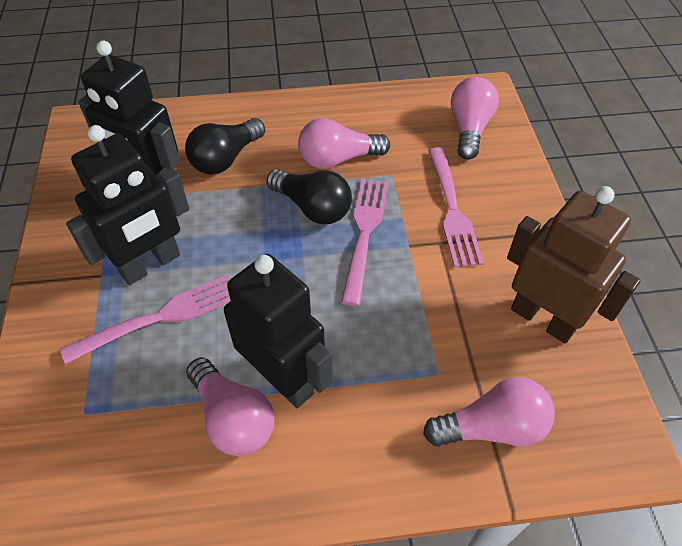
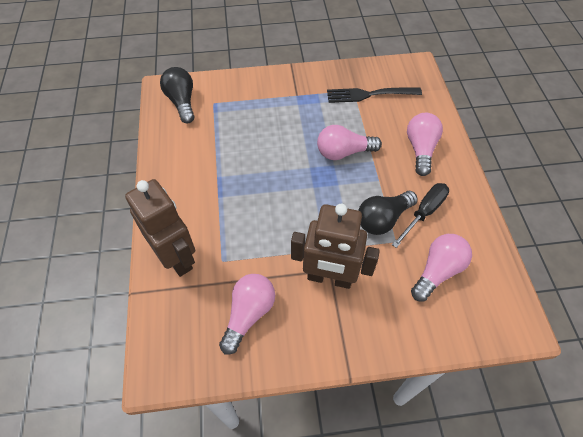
black fork: none = 0 -> [327,87,422,103] = 1
black robot: [66,125,189,285] [78,40,180,179] [224,254,333,408] = 3 -> none = 0
black screwdriver: none = 0 -> [392,183,449,248] = 1
brown robot: [507,186,641,344] = 1 -> [125,179,195,277] [291,204,380,289] = 2
pink fork: [60,275,231,364] [341,179,388,306] [428,147,484,268] = 3 -> none = 0

